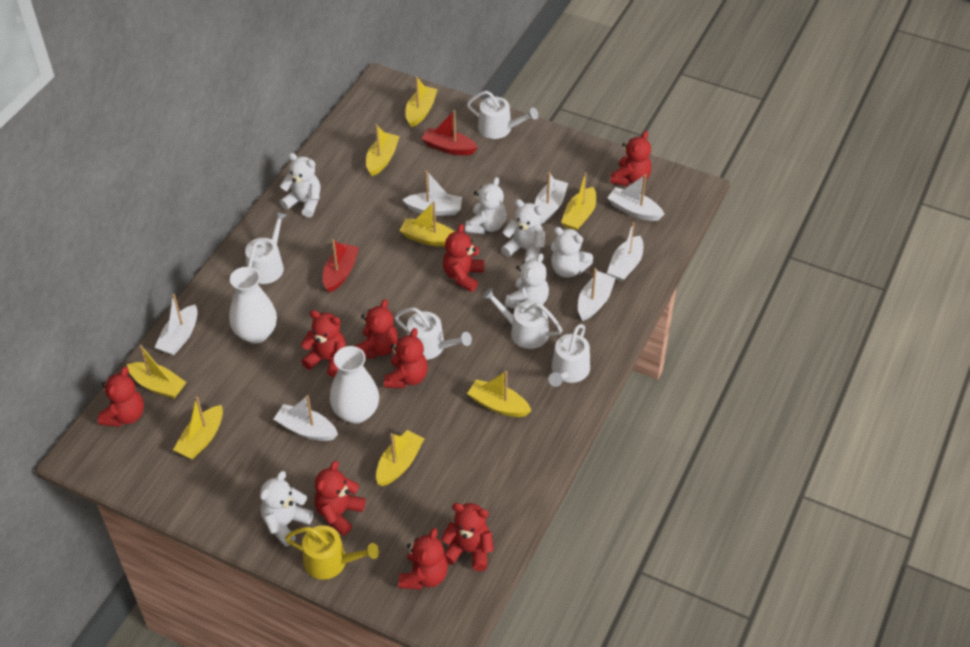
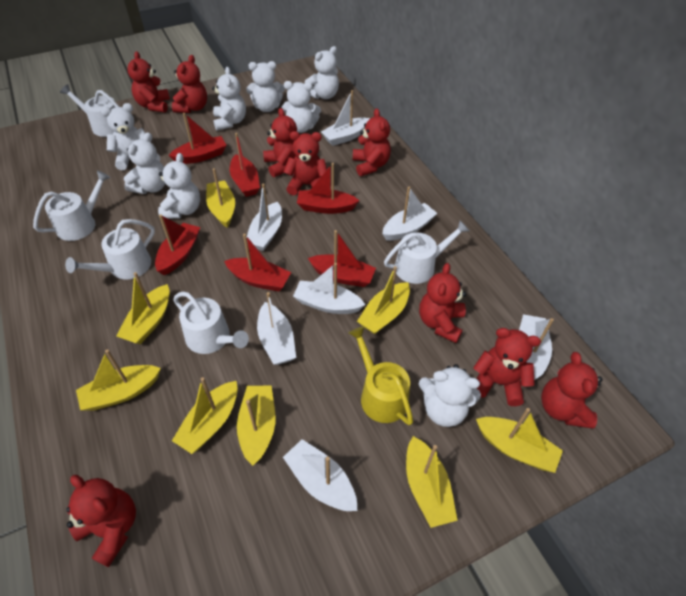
red boat: [323,239,359,293] [422,110,478,155] = 2 -> [155,214,200,275] [169,113,227,164] [224,234,291,291] [230,133,260,197] [297,163,360,214] [308,230,376,287] = 6
white teddy bear: [260,471,314,547] [280,153,320,217] [465,177,506,234] [501,199,545,261] [505,253,549,309] [551,227,593,278] = 6 -> [101,103,145,170] [124,132,166,194] [158,153,200,219] [212,67,246,131] [246,61,285,112] [282,81,321,133] [305,46,339,99] [418,364,481,427] = 8
white vase: [229,267,277,344] [330,346,379,424] = 2 -> none = 0

